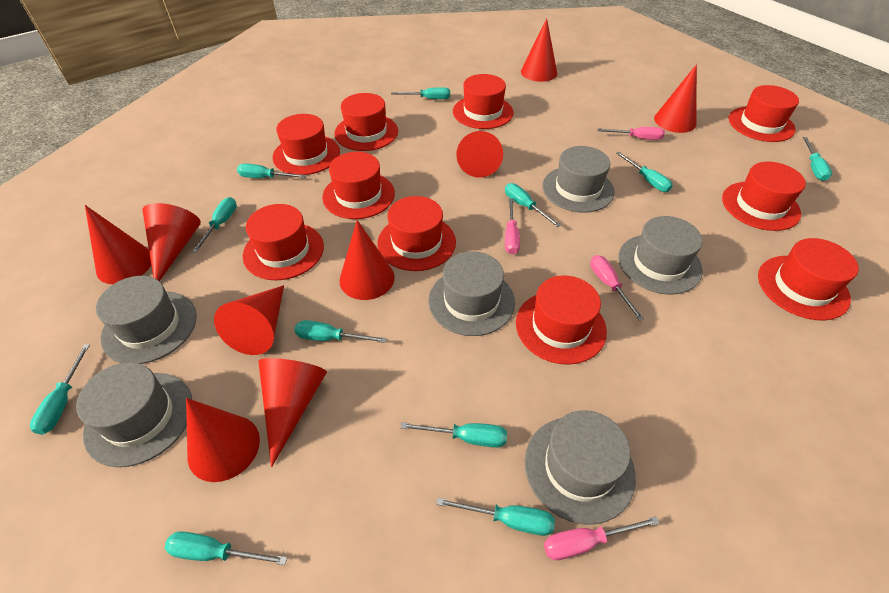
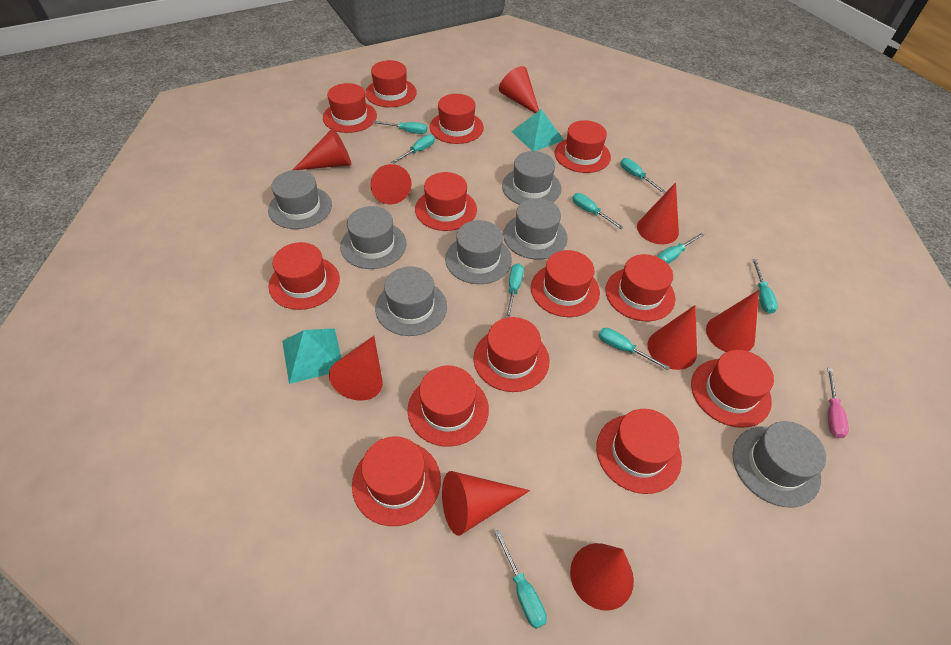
grey hat: [76,362,192,467] [96,276,197,364] [428,251,515,336] [525,410,636,525] [542,146,615,213] [618,216,703,295] = 6 -> [268,170,332,229] [340,206,407,269] [375,266,447,336] [445,220,512,284] [502,151,561,205] [503,198,568,260] [732,421,826,507] = 7
pink screwdriver: [505,198,520,254] [544,516,660,560] [590,255,644,321] [598,127,665,140] = 4 -> [827,368,849,438] = 1
red hat: [243,204,324,280] [273,114,340,175] [322,152,395,219] [334,93,398,151] [377,196,456,271] [453,74,514,129] [516,275,607,365] [722,162,806,231] [729,85,799,142] [758,238,859,320] = 10 -> [269,242,340,310] [323,83,377,133] [352,436,441,526] [365,60,417,107] [408,366,489,447] [415,172,477,231] [430,94,484,144] [473,317,550,392] [531,250,600,317] [554,120,611,173] [596,409,682,494] [605,254,676,322] [691,350,774,428] = 13
turquoise pyramid: none = 0 -> [282,328,341,384] [512,109,564,151] = 2
turquoise screwdriver: [30,344,90,435] [165,531,287,565] [192,197,237,253] [237,163,307,178] [294,320,387,343] [391,87,450,99] [401,422,507,448] [437,498,555,536] [505,183,561,227] [616,152,673,192] [803,137,832,181] = 11 -> [373,121,427,134] [391,134,435,164] [494,530,547,629] [505,263,524,318] [572,193,624,229] [598,328,670,370] [620,158,666,193] [658,233,704,264] [752,259,778,314] = 9

